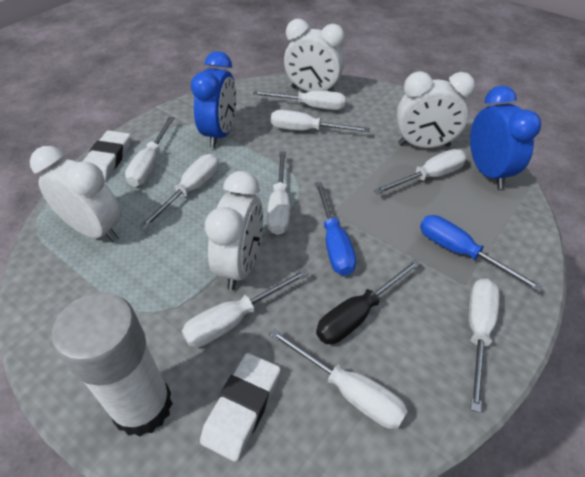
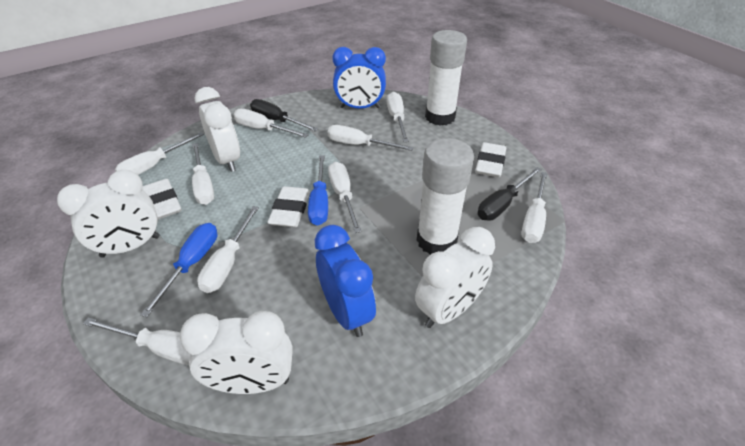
black screwdriver: [316,259,421,344] = 1 -> [250,99,319,131] [478,167,542,221] = 2
white eraser: [82,130,131,181] [200,353,281,462] = 2 -> [142,179,182,220] [267,186,310,227] [475,142,506,178] = 3
white glue stick: [52,292,173,437] = 1 -> [417,138,474,255] [425,30,467,126] = 2

